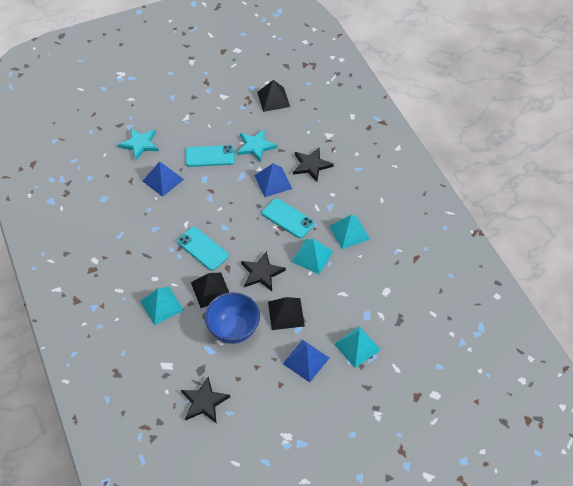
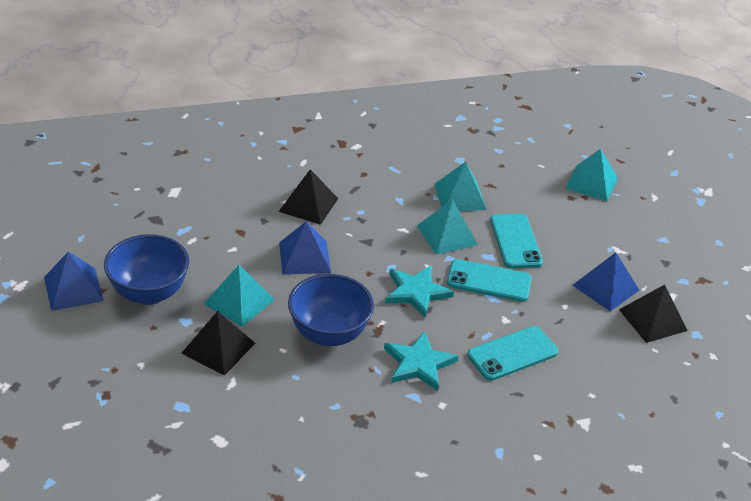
black star: [181,377,230,424] [241,251,286,291] [293,148,334,181] = 3 -> none = 0
blue bowl: [205,292,260,344] = 1 -> [104,234,189,305] [288,274,374,346] = 2

